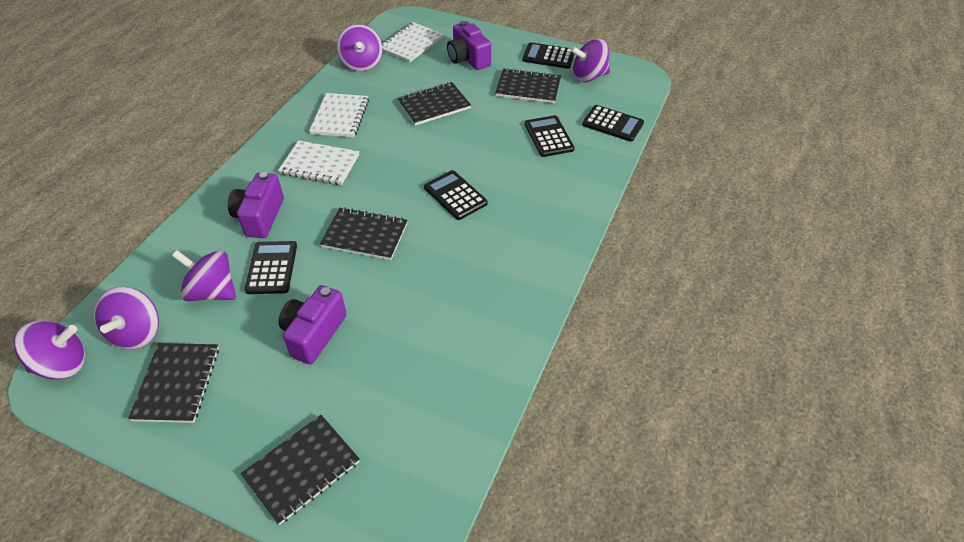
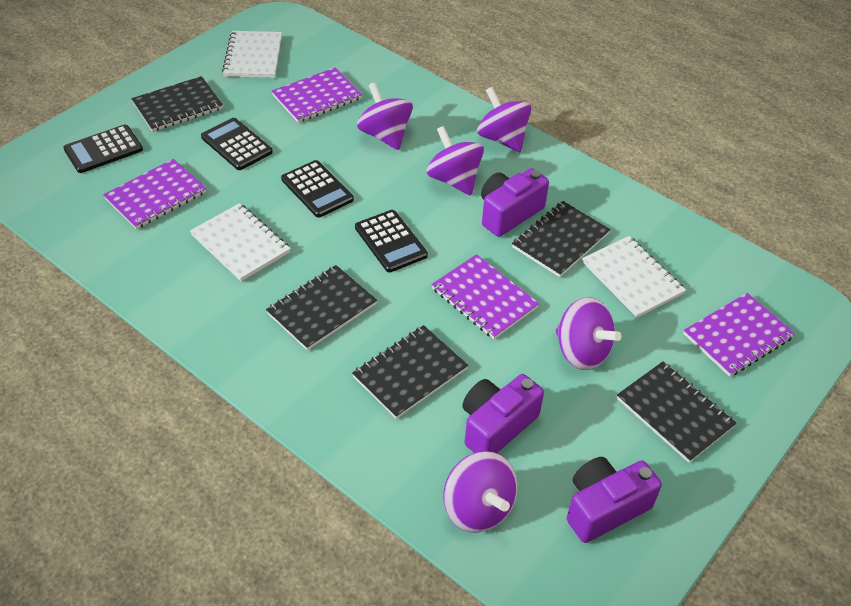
black calculator: [245,241,297,294] [424,170,488,220] [522,42,575,69] [525,115,575,157] [582,105,644,142] = 5 -> [63,124,143,173] [201,118,273,170] [281,160,354,218] [355,210,428,272] = 4
purple notebook: none = 0 -> [103,159,206,229] [272,68,362,123] [432,254,539,339] [683,293,795,377] = 4

